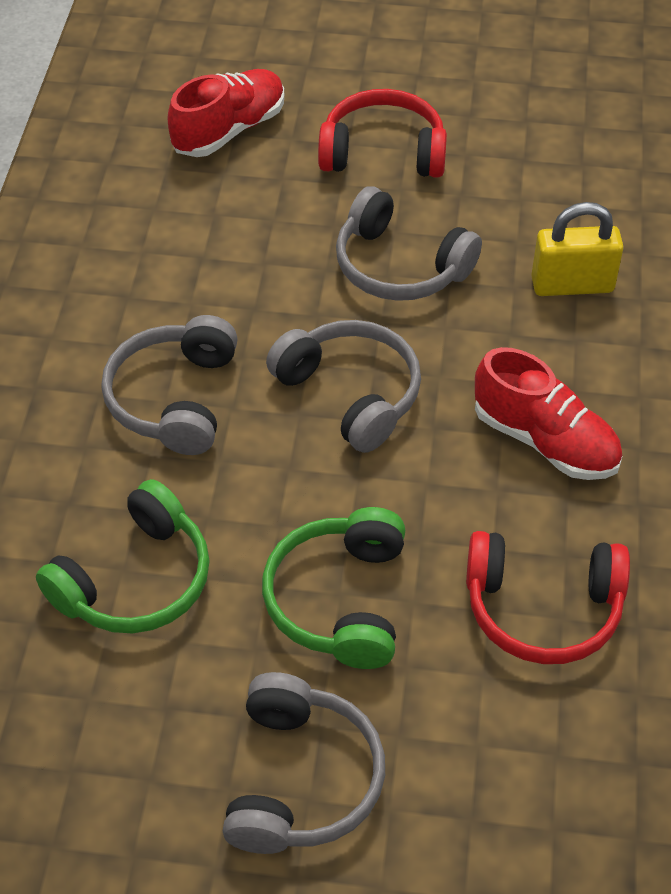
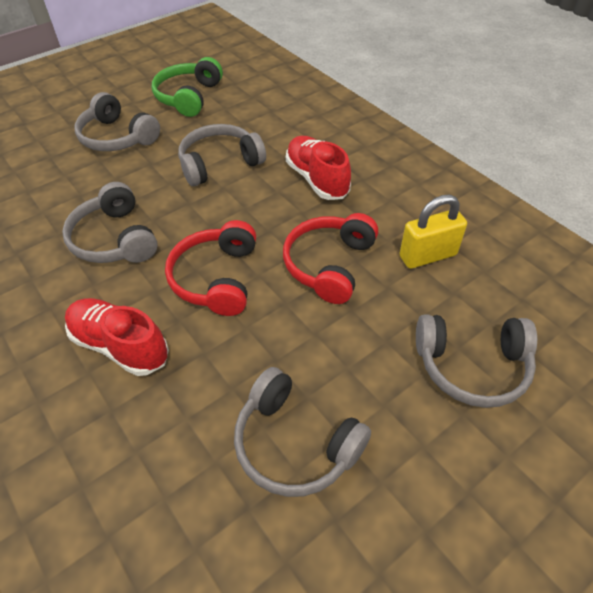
green headphones: [36,479,210,633] [262,507,405,669] = 2 -> [152,57,223,117] = 1
grey headphones: [101,315,238,455] [223,672,385,854] [266,320,421,453] [336,186,482,301] = 4 -> [62,182,158,263] [75,92,160,151] [178,124,266,186] [234,367,371,497] [416,314,537,408] = 5

